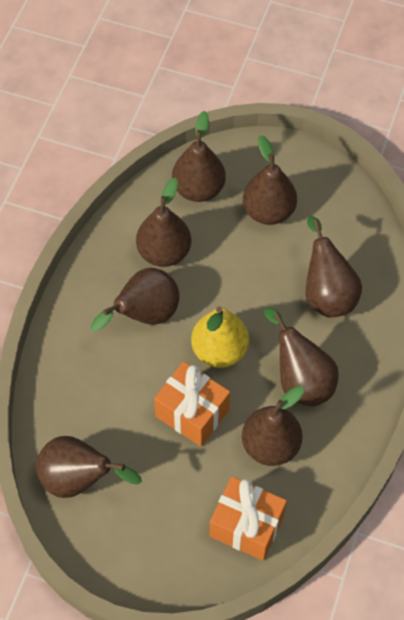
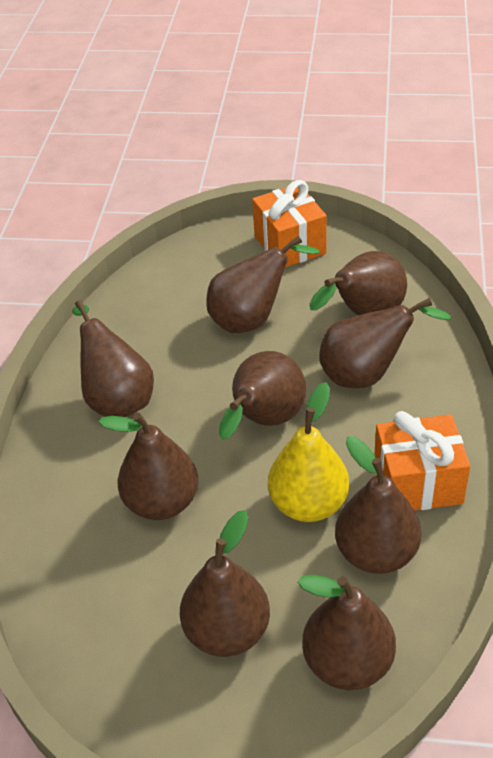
brown pear: [36,436,142,498] [91,268,179,332] [136,178,191,267] [172,111,225,202] [242,386,304,466] [243,135,297,225] [264,307,339,407] [306,216,362,318] = 8 -> [72,300,154,417] [99,412,199,520] [180,510,270,657] [206,236,320,333] [219,351,306,440] [297,575,396,690] [309,251,407,315] [319,298,451,388] [335,436,421,574] = 9

